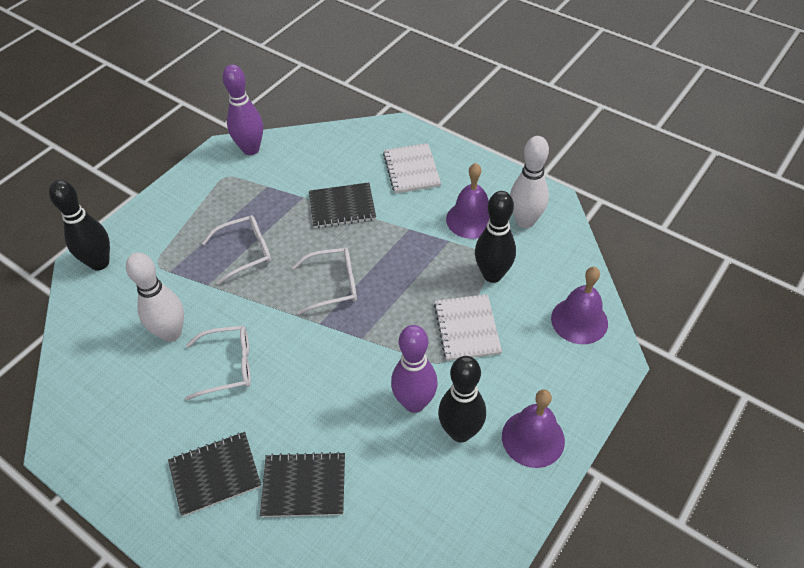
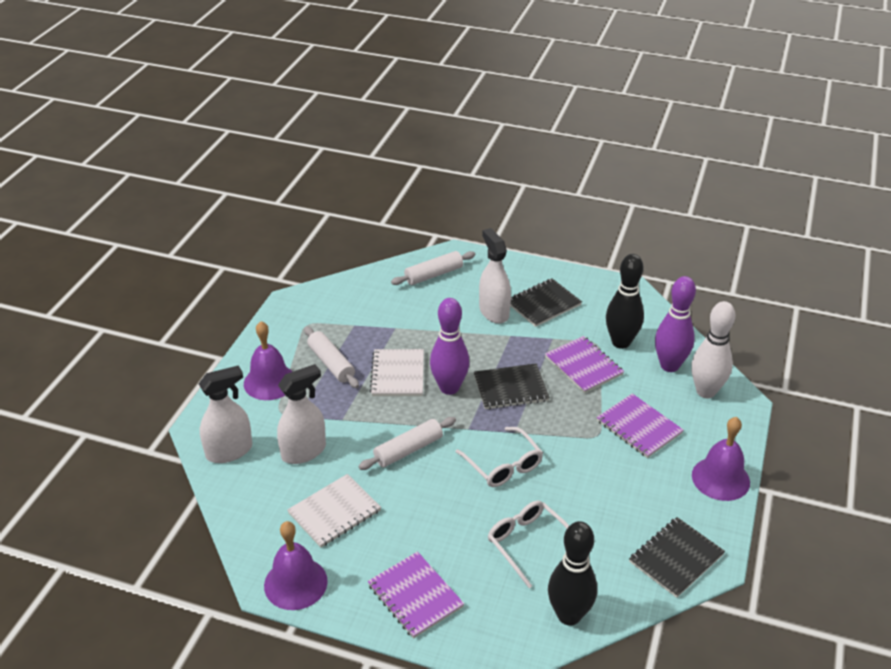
black bowling pin: [49,180,110,271] [438,356,486,442] [475,191,516,283] = 3 -> [548,521,597,626] [606,254,644,349] = 2
purple notebook: none = 0 -> [368,551,464,639] [545,336,624,393] [597,393,684,458] = 3
white bowling pin: [126,252,184,342] [510,136,549,228] = 2 -> [691,301,735,398] = 1
white glasses: [185,326,251,400] [202,215,271,285] [292,248,357,315] = 3 -> [456,427,543,487] [488,501,569,588] = 2
white rolling pin: none = 0 -> [304,326,359,388] [358,417,456,470] [391,251,475,285] = 3
white spray bottle: none = 0 -> [199,365,252,463] [277,364,326,464] [479,228,511,324] = 3

